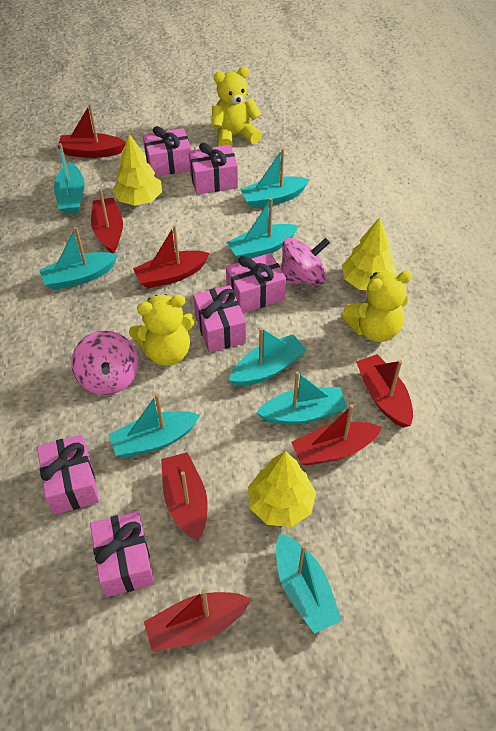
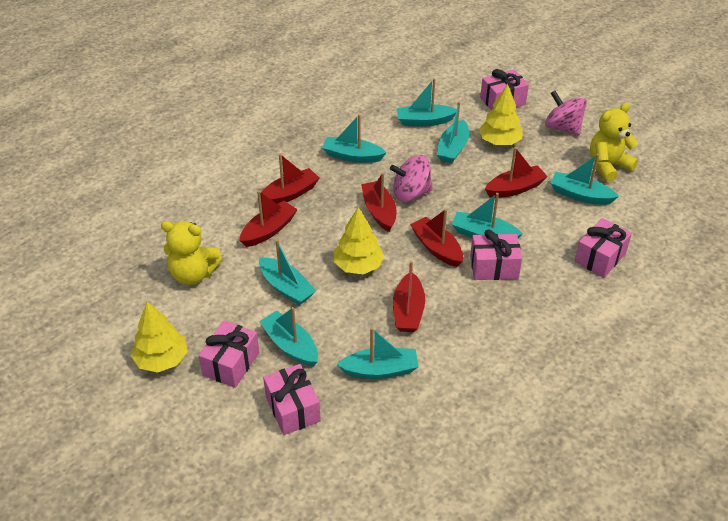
pink gift: [37,435,99,515] [90,511,155,597] [143,126,191,177] [189,143,238,194] [193,285,246,352] [226,253,286,313] = 6 -> [198,320,259,388] [263,364,321,435] [470,229,522,280] [480,69,529,110] [574,218,632,278] = 5
red boat: [58,104,126,158] [91,189,123,254] [133,225,210,288] [144,589,251,652] [161,452,207,541] [291,405,382,466] [356,354,413,428] = 7 -> [240,191,298,247] [261,154,320,204] [361,173,396,232] [393,261,425,332] [410,209,463,267] [485,147,548,198] = 6
yellow teddy bear: [129,294,195,366] [211,67,262,148] [341,270,413,342] = 3 -> [161,221,222,285] [590,102,638,182] = 2

